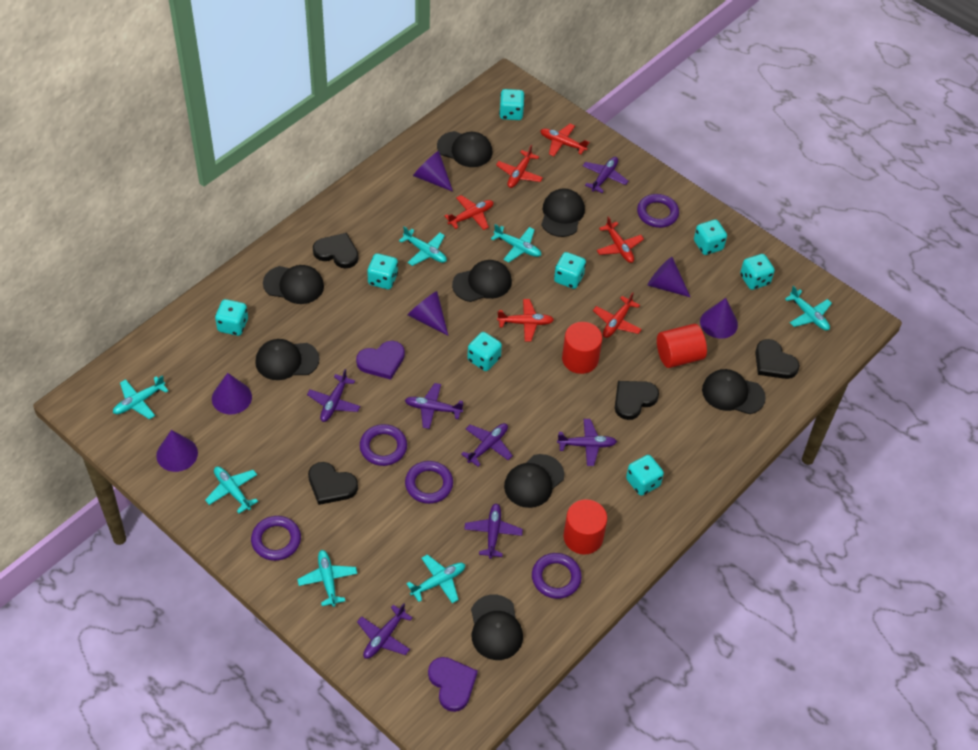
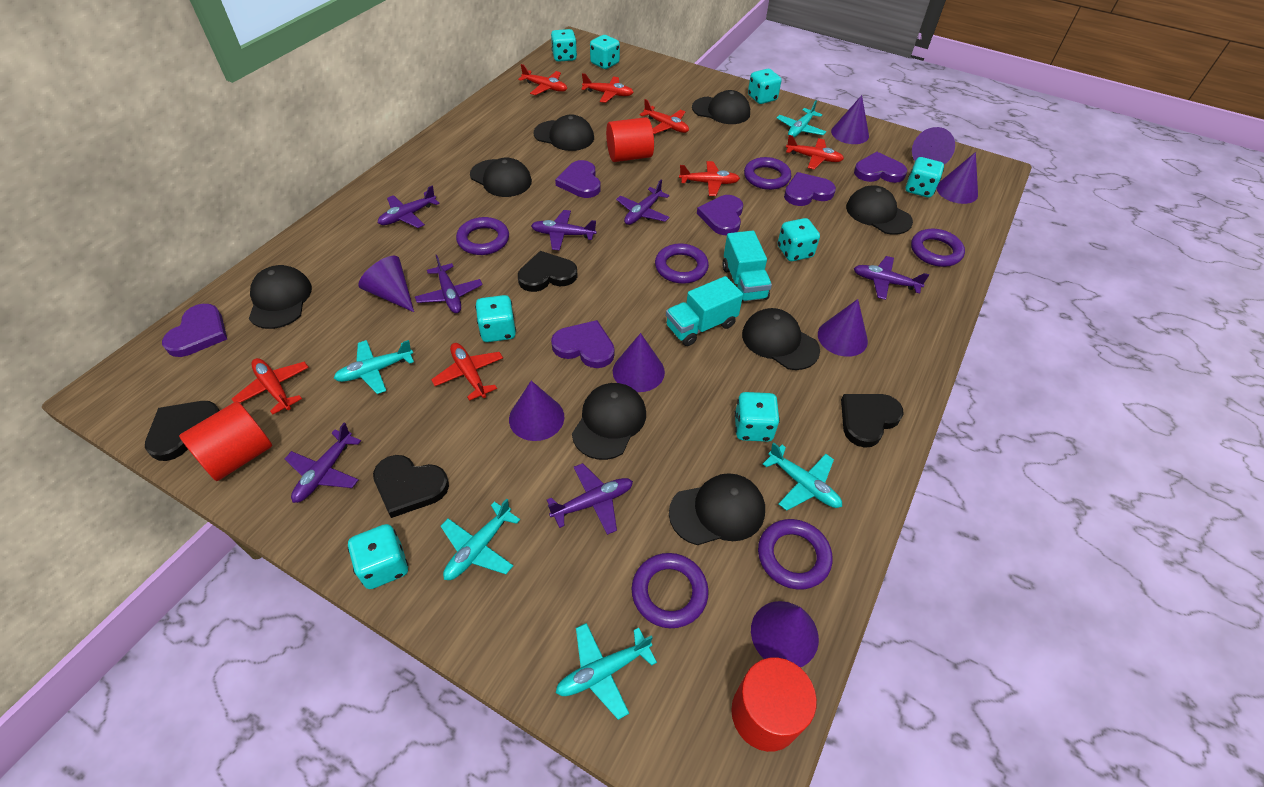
purple cone: [156,430,198,472] [212,373,252,414] [407,291,448,335] [413,151,453,192] [648,257,690,297] [700,298,738,339] = 6 -> [359,256,414,312] [509,381,564,441] [613,333,665,392] [751,601,819,667] [818,299,868,357] [831,95,869,144] [912,127,955,164] [936,152,978,204] = 8
purple heart: [356,341,405,380] [428,657,478,712] = 2 -> [162,304,227,357] [551,320,615,368] [555,160,600,198] [697,195,743,235] [784,172,836,206] [854,152,907,183] = 6
purple ring: [251,516,301,561] [360,424,407,466] [405,461,453,504] [532,553,582,599] [637,194,679,228] = 5 -> [456,217,509,255] [632,553,709,628] [655,244,709,284] [744,157,791,190] [758,519,832,590] [911,229,965,267] = 6
red plane: [445,195,494,230] [496,145,543,188] [497,299,554,341] [540,124,589,156] [593,292,642,338] [597,216,644,263] = 6 -> [232,358,309,415] [431,343,503,401] [518,64,567,95] [581,73,634,103] [640,99,689,134] [679,161,740,196] [786,135,844,169] = 7
turquoise plane: [113,375,169,419] [205,466,258,514] [297,550,358,607] [399,226,447,266] [406,554,465,603] [491,224,541,263] [785,286,832,330] = 7 -> [333,340,414,394] [441,499,520,580] [556,623,657,720] [763,442,842,511] [777,100,826,137] = 5
turquoise truck: none = 0 -> [666,276,743,346] [722,231,772,302] = 2

